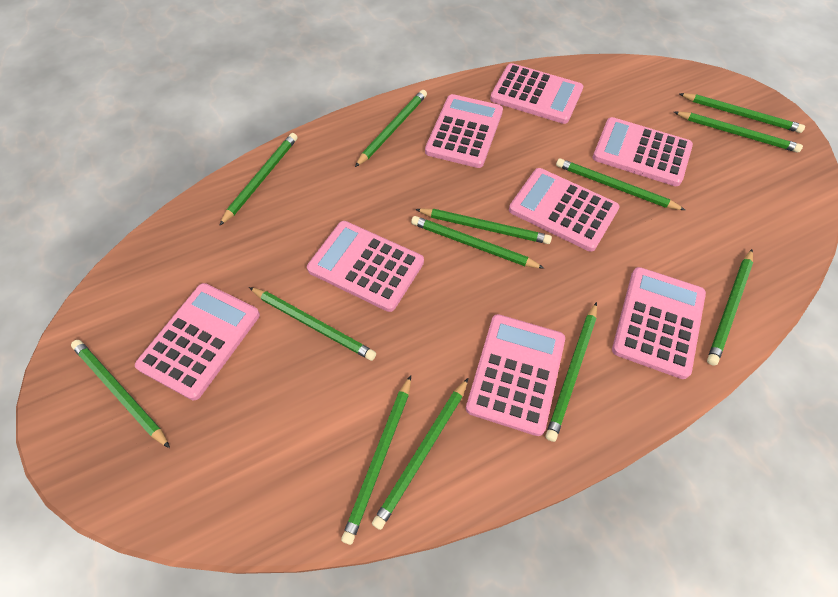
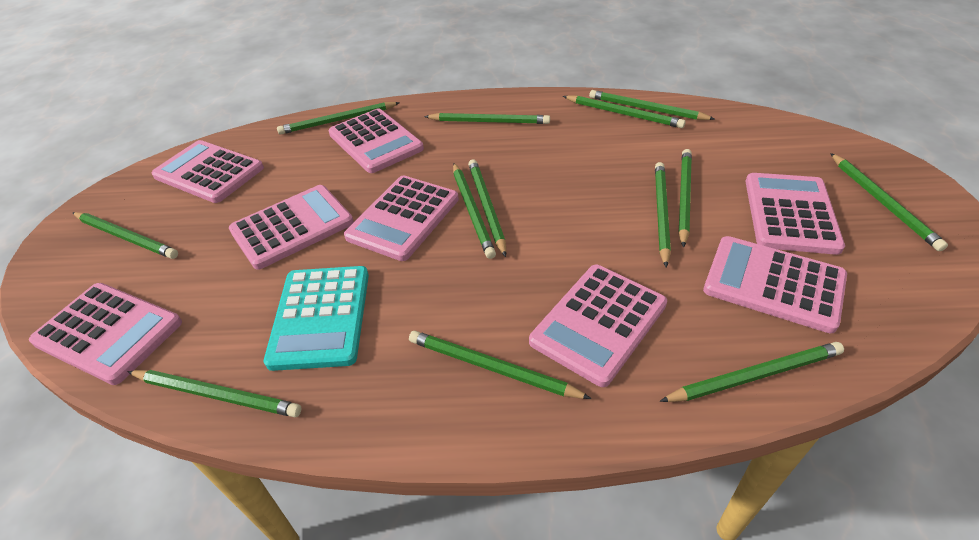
turquoise calculator: none = 0 -> [264,266,369,371] = 1

